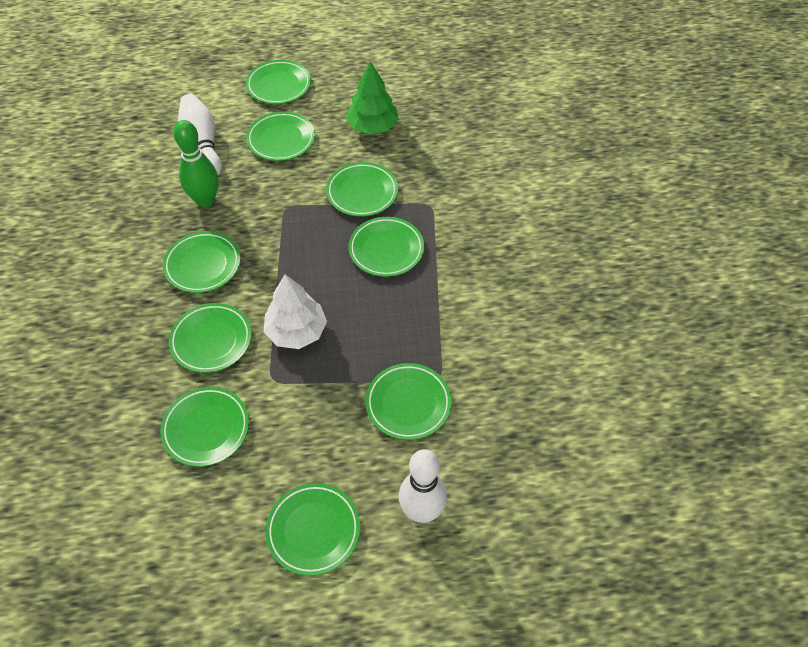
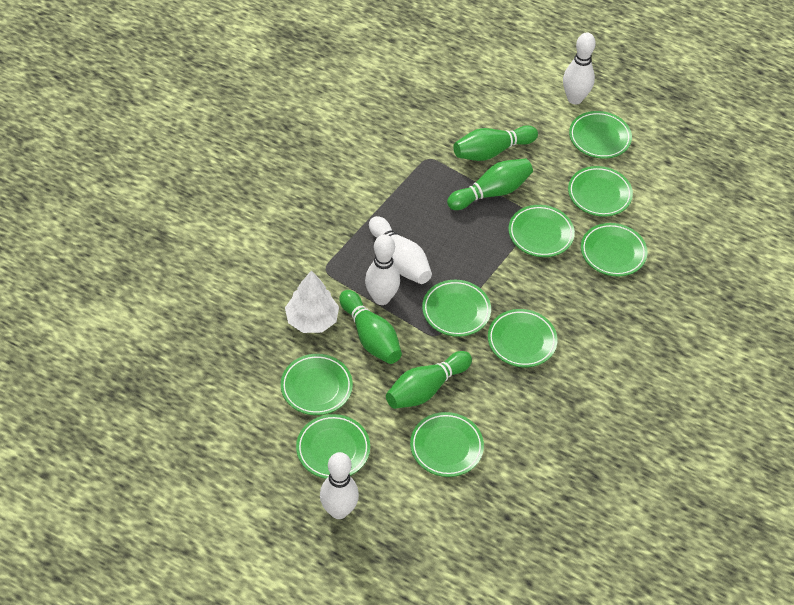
green bowling pin: [173,120,218,208] = 1 -> [339,290,402,364] [386,351,472,409] [447,158,533,210] [453,125,538,161] = 4
green tree: [346,62,399,135] = 1 -> none = 0
white bowling pin: [178,94,222,175] [399,449,447,523] = 2 -> [320,452,359,519] [365,234,400,305] [369,216,432,284] [563,32,596,105] = 4

